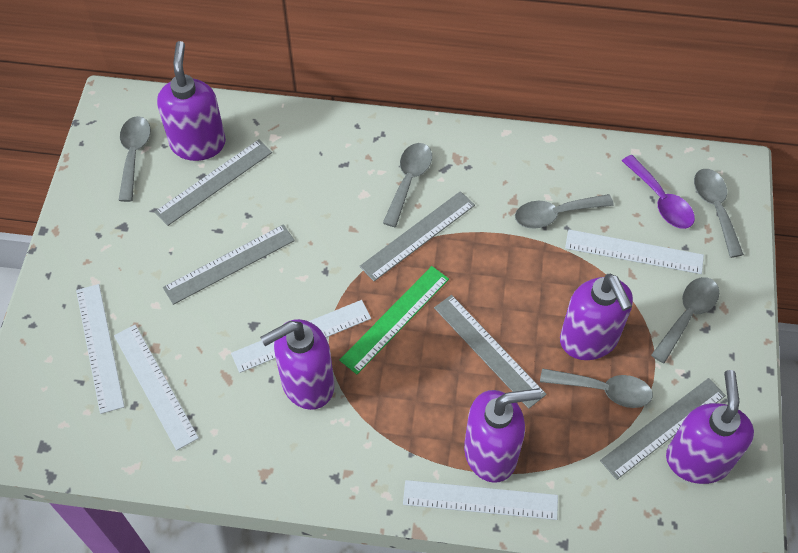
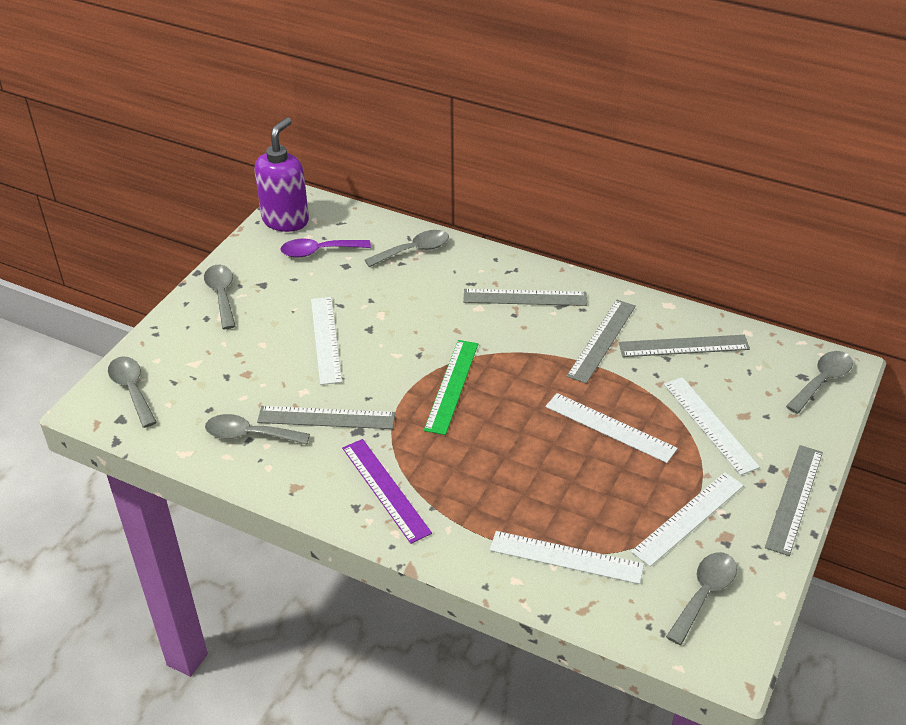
purple ruler: none = 0 -> [342,439,432,544] = 1
purple soap dispenser: [157,41,226,161] [260,319,334,410] [464,388,542,483] [560,274,633,360] [666,370,754,484] = 5 -> [255,117,309,232] = 1

